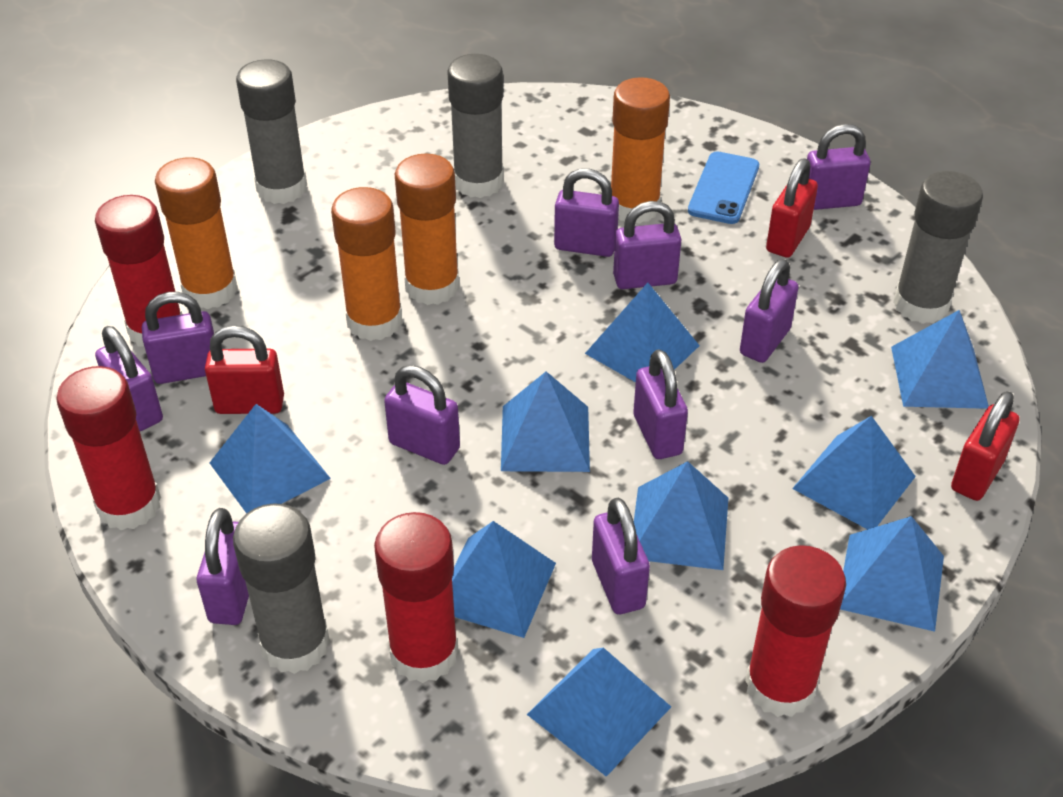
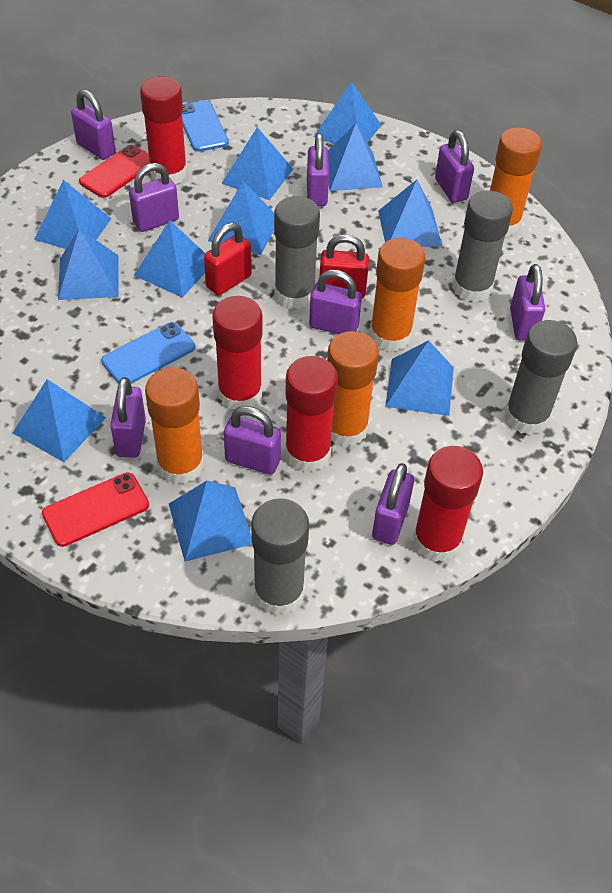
blue phone: [688,152,759,224] = 1 -> [101,322,195,384] [182,100,229,152] = 2
blue pyramid: [210,404,331,513] [452,521,556,638] [501,371,590,472] [527,647,671,777] [585,283,700,382] [634,461,728,570] [792,416,916,529] [840,516,944,632] [891,310,989,409] = 9 -> [13,379,106,462] [34,180,111,249] [58,229,119,300] [134,220,205,298] [169,481,252,562] [208,181,274,255] [221,127,293,200] [313,82,381,144] [328,123,383,191] [378,180,442,247] [385,340,454,416] = 11
purple padlock: [95,326,163,431] [142,292,214,384] [197,508,249,625] [384,365,460,465] [554,168,619,257] [592,498,650,614] [613,201,681,289] [633,349,688,459] [740,259,799,363] [807,124,870,210] = 10 -> [71,89,116,160] [110,377,146,458] [129,163,179,232] [224,406,281,475] [307,133,329,206] [309,269,362,334] [372,463,414,545] [435,130,474,203] [510,264,545,340] = 9
red padlock: [205,325,284,414] [766,158,818,258] [951,391,1019,501] = 3 -> [204,223,251,296] [320,234,369,299] = 2
red phone: none = 0 -> [42,472,149,547] [79,145,150,198] = 2

